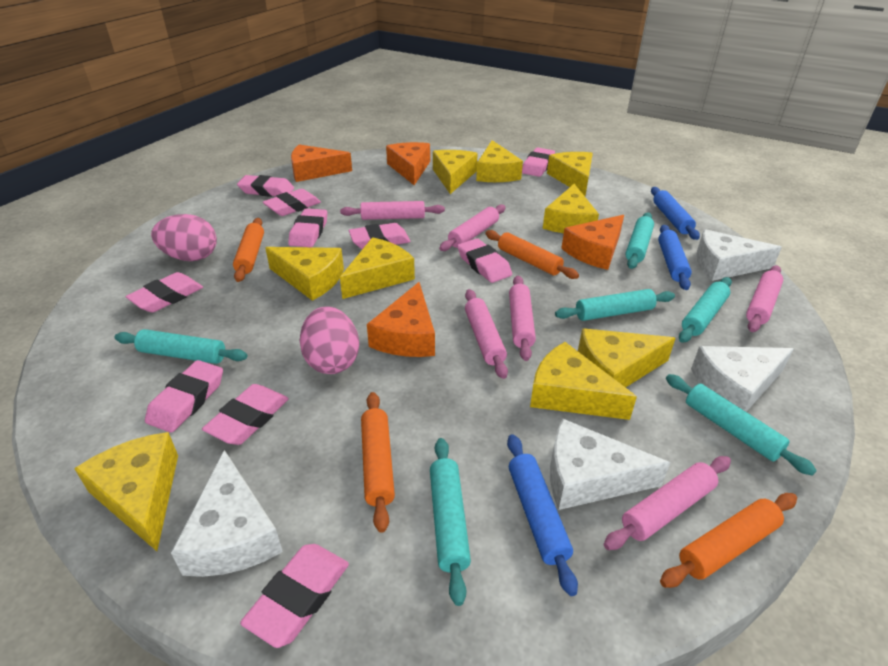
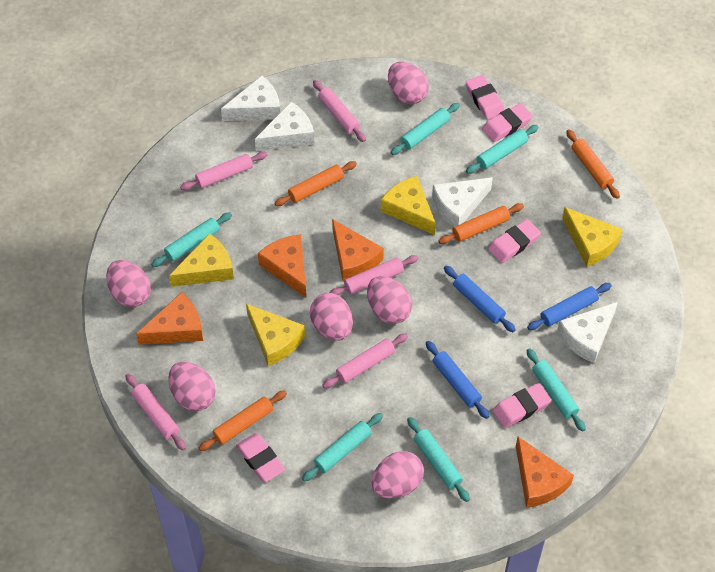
pink egg: [151,214,217,261] [300,306,359,374] = 2 -> [106,260,151,307] [168,362,216,411] [310,293,353,341] [367,276,412,324] [371,451,424,498] [388,62,429,104] = 6
pink eraser: [126,272,203,313] [145,360,223,433] [202,384,289,445] [237,175,294,197] [240,544,349,648] [263,189,321,216] [288,208,327,247] [349,223,410,249] [457,238,512,283] [522,148,555,177] = 10 -> [236,433,285,482] [466,75,505,120] [482,103,533,142] [488,219,541,263] [493,383,551,428] = 5
pink rolling pin: [340,201,445,220] [439,204,506,251] [465,289,508,379] [509,276,536,361] [604,456,731,550] [746,265,783,332] = 6 -> [125,374,186,451] [180,152,267,190] [313,80,366,142] [322,334,408,389] [330,255,418,295] = 5
yellow cheese: [74,432,178,551] [265,247,344,301] [340,237,415,299] [433,150,478,194] [476,140,523,182] [530,342,637,420] [543,184,599,233] [547,152,593,196] [578,328,676,387] = 9 -> [169,233,234,287] [246,304,305,366] [381,176,436,235] [562,207,623,267] = 4

